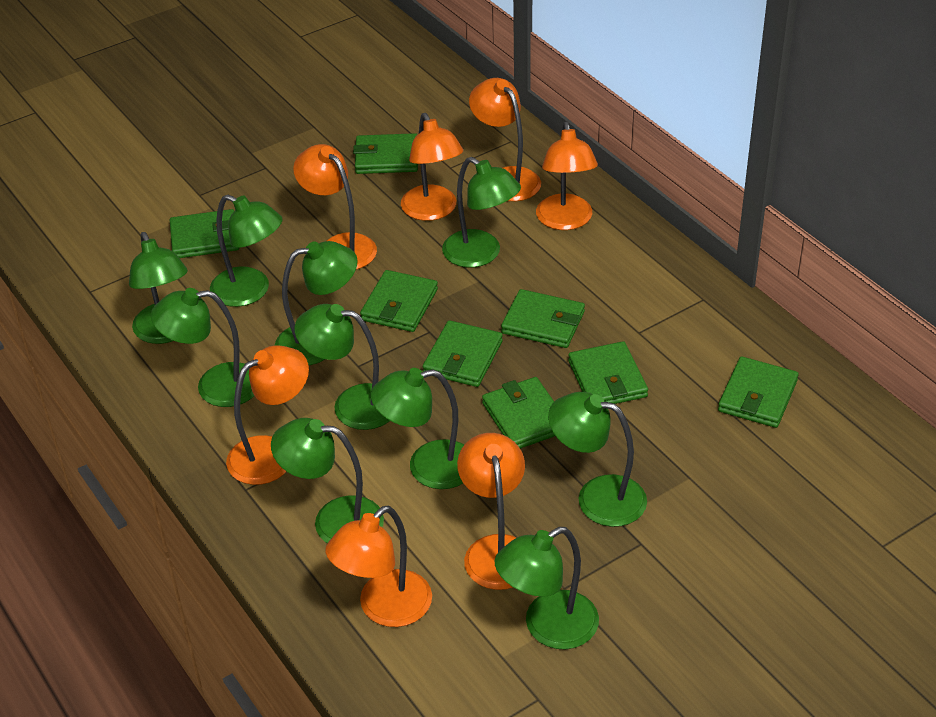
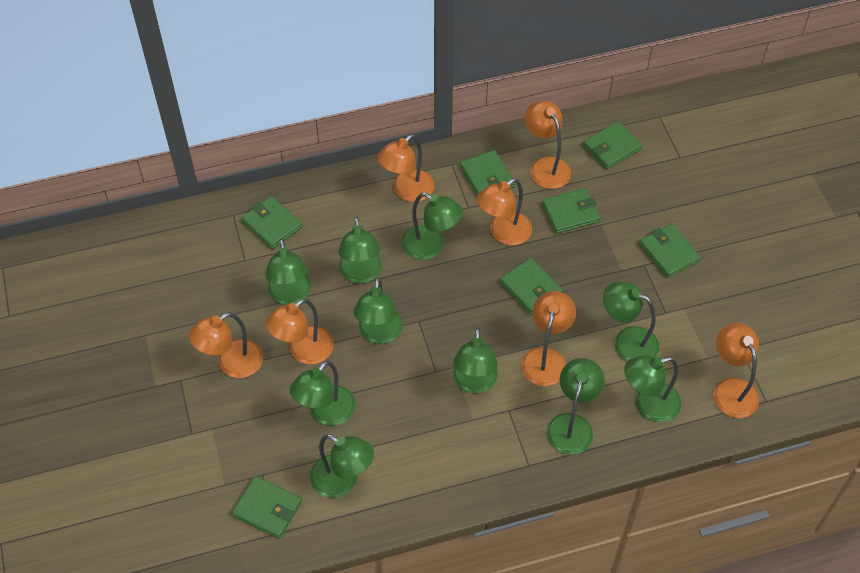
green wallet: [170,209,239,258] [353,133,418,174] [360,270,438,332] [423,320,503,387] [482,377,555,449] [501,289,585,348] [568,341,648,404] [718,356,799,428] = 8 -> [232,476,302,539] [241,196,302,249] [460,150,515,196] [500,258,563,314] [542,188,600,234] [583,121,642,169] [639,224,701,278] = 7

